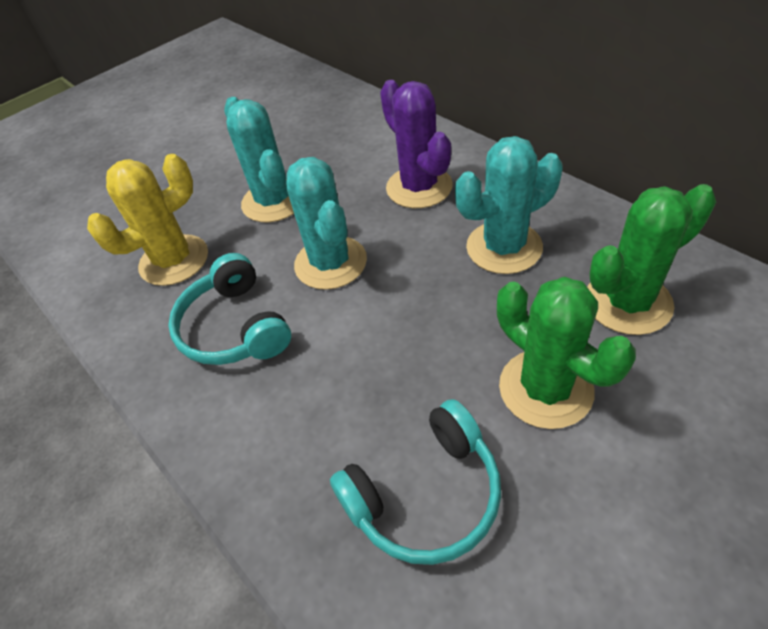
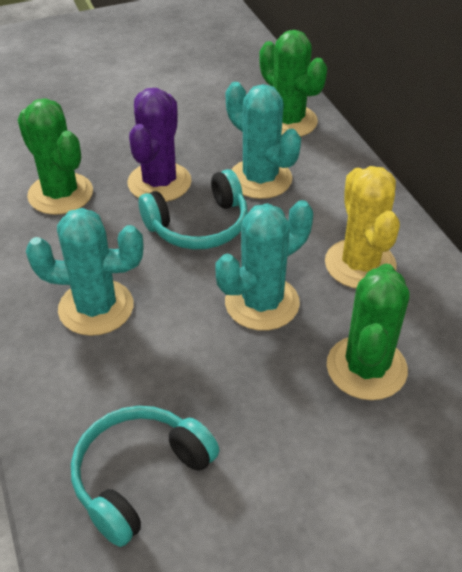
green cactus: [497,276,636,429] [587,184,716,335] = 2 -> [17,98,93,215] [259,30,327,137] [327,264,409,400] = 3

